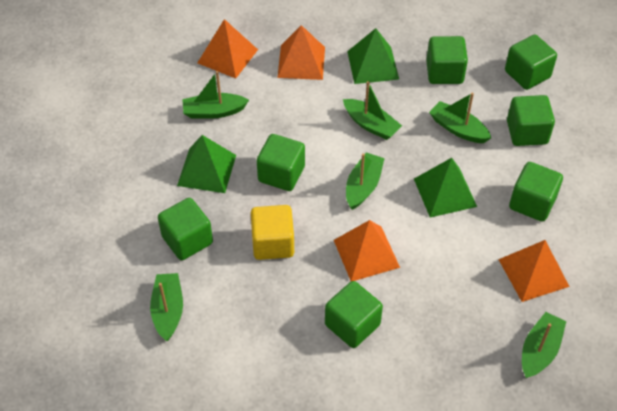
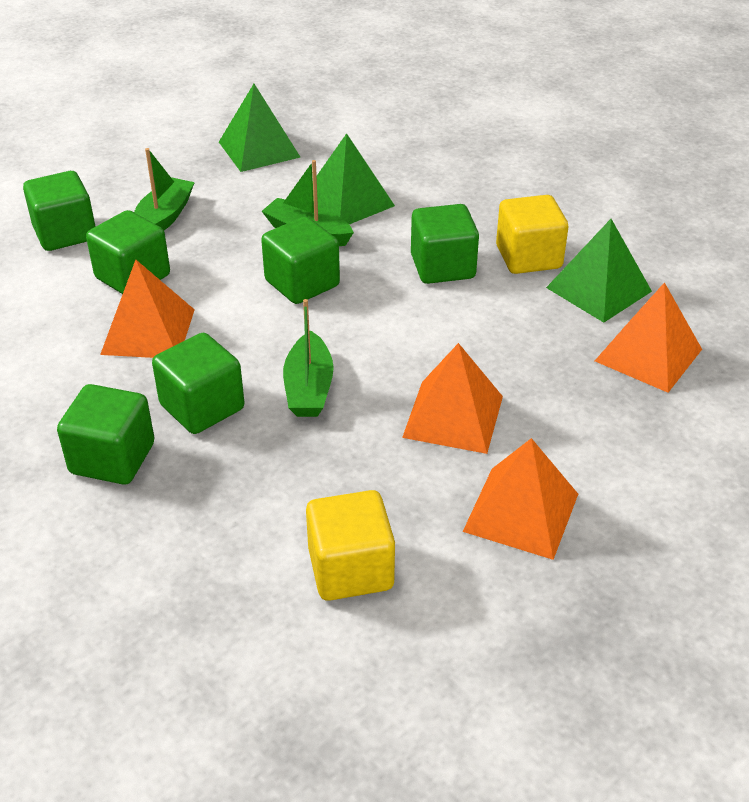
green boat: [150,273,183,341] [182,71,249,119] [343,81,402,140] [346,152,385,210] [429,93,491,143] [522,312,566,378] = 6 -> [134,148,195,230] [262,160,354,246] [283,299,334,417] = 3
green cube: [158,198,213,260] [257,134,305,191] [325,281,383,348] [426,36,468,84] [505,35,557,90] [507,95,555,146] [509,162,563,222] = 7 -> [23,171,96,251] [57,384,155,485] [86,210,170,294] [152,333,245,434] [261,217,340,304] [411,204,479,284] = 6
yellow cube: [251,205,294,260] = 1 -> [306,490,395,601] [496,195,568,274] = 2

